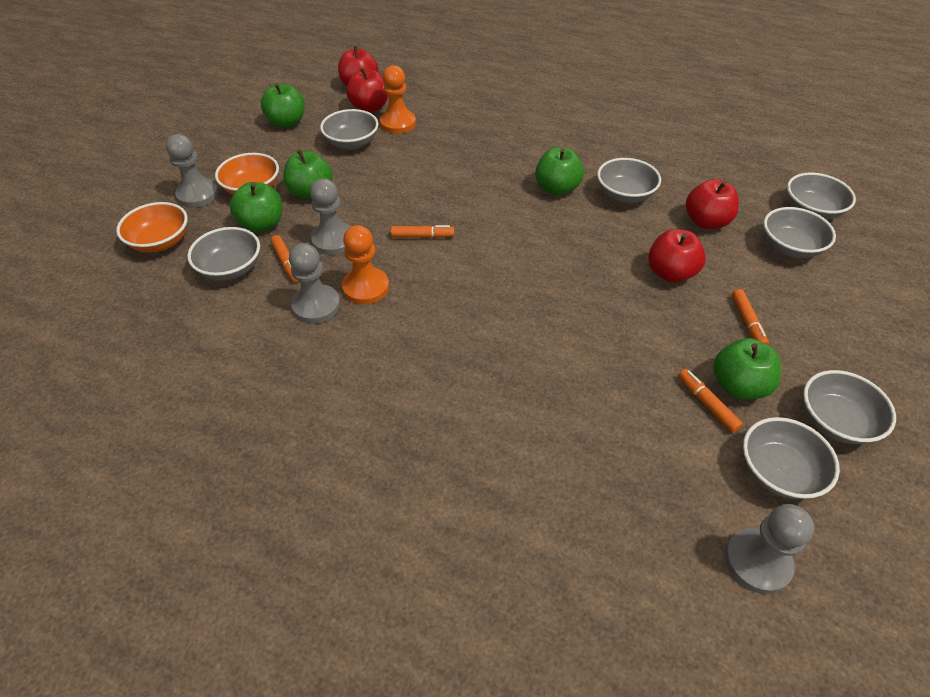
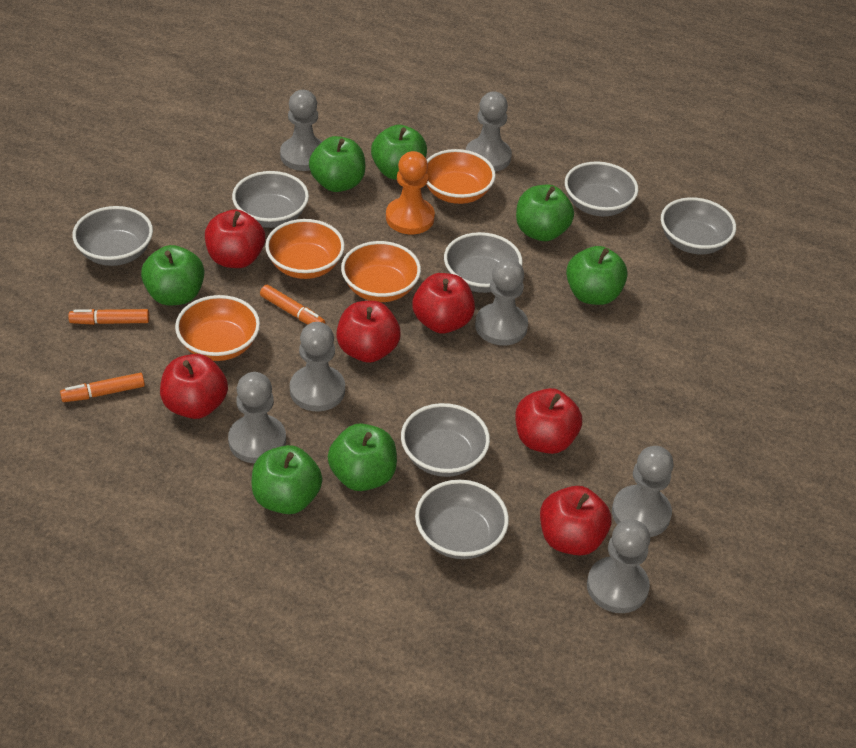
green apple: [230,182,282,232] [261,83,305,128] [283,150,333,199] [535,147,584,196] [713,338,781,399] = 5 -> [141,245,204,306] [252,445,322,514] [309,136,365,192] [328,423,397,491] [371,125,427,180] [516,185,574,241] [566,246,628,305] = 7
grey pawn: [166,134,219,208] [289,243,340,324] [310,178,351,255] [725,504,814,594] = 4 -> [228,372,286,463] [280,90,322,171] [290,322,345,412] [466,92,512,172] [475,259,528,346] [587,519,650,613] [612,446,673,537] = 7
orange bowl: [116,202,188,253] [215,153,279,195] = 2 -> [175,295,260,361] [265,219,345,279] [341,241,421,302] [426,149,496,204] = 4
orange marker: [271,235,299,282] [391,225,454,238] [678,369,743,433] [732,289,769,345] = 4 -> [60,373,145,402] [68,309,149,325] [260,285,325,324] = 3
orange pawn: [342,225,389,305] [380,65,416,134] = 2 -> [386,151,435,234] = 1
red apple: [338,46,378,86] [346,68,389,113] [648,229,706,283] [686,179,739,229] = 4 -> [160,354,228,419] [205,209,265,268] [336,301,401,363] [413,273,475,334] [515,388,582,454] [540,486,611,556] = 6

